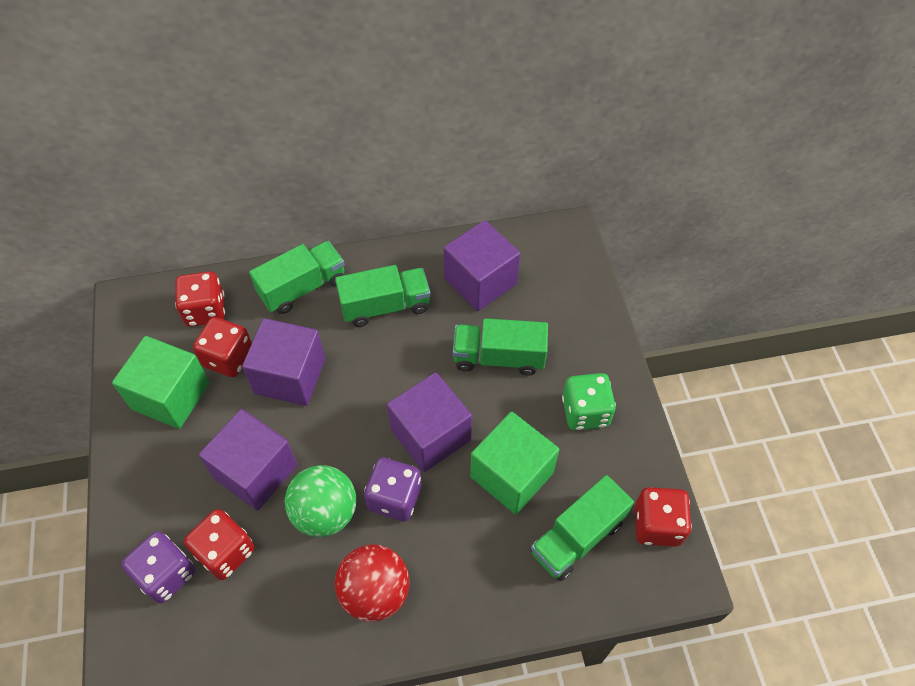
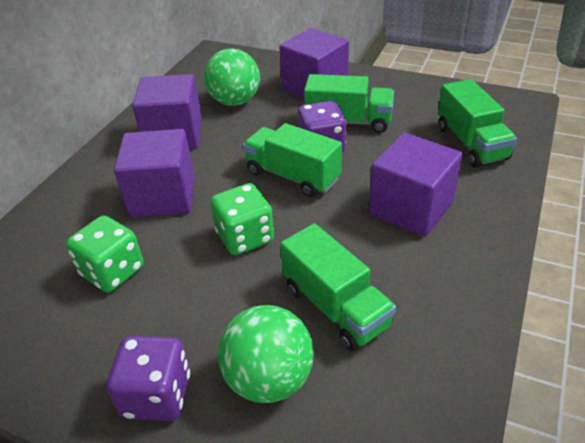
green ball: [285,465,356,537] = 1 -> [204,48,260,106] [218,305,314,403] = 2
green cube: [112,336,210,429] [470,412,559,514] = 2 -> none = 0
green dice: [562,373,616,430] = 1 -> [66,216,144,293] [210,183,274,255] = 2
red ball: [335,544,410,622] = 1 -> none = 0
red dice: [175,271,225,327] [184,509,254,580] [193,317,252,377] [635,487,692,547] = 4 -> none = 0

